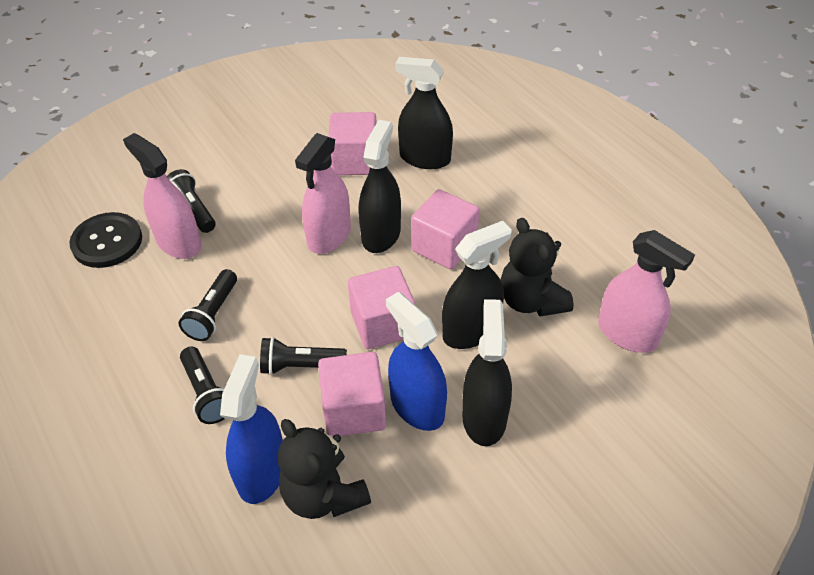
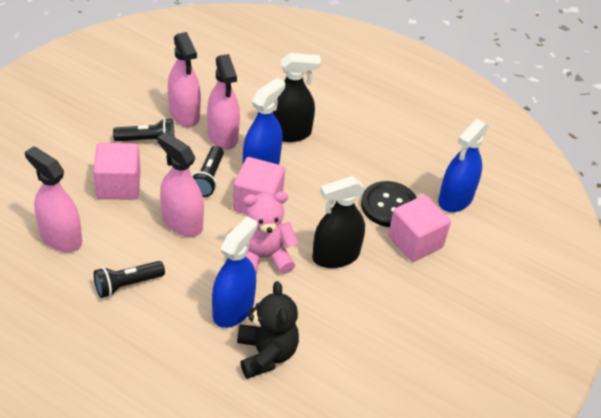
black flashlight: [167,169,216,233] [179,269,237,341] [180,347,224,424] [260,337,347,375] = 4 -> [94,261,165,298] [113,118,174,141] [192,146,224,197] = 3
black spray bottle: [358,120,401,253] [395,57,453,169] [442,221,512,349] [462,299,512,446] = 4 -> [273,53,321,142] [312,176,365,268] = 2
black teddy bear: [278,419,371,519] [500,218,574,317] = 2 -> [237,281,299,379] = 1
blue spray bottle: [220,354,283,504] [386,292,447,431] = 2 -> [212,216,258,328] [243,78,285,165] [438,119,489,212] = 3
pink cube: [318,352,386,437] [329,112,377,175] [348,266,416,349] [411,189,479,270] = 4 -> [93,143,141,200] [233,157,285,214] [388,195,451,262] = 3
pink spray bottle: [123,133,202,259] [295,133,351,254] [598,230,695,353] = 3 -> [25,146,82,252] [158,132,204,237] [168,32,201,127] [207,54,240,150] = 4
pink teddy bear: none = 0 -> [243,191,299,275] = 1

